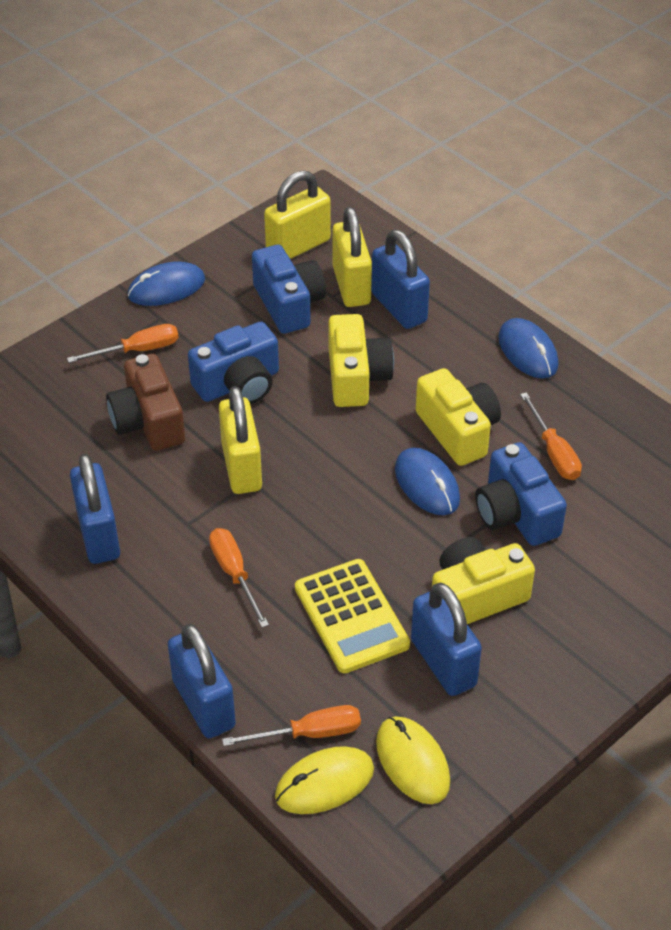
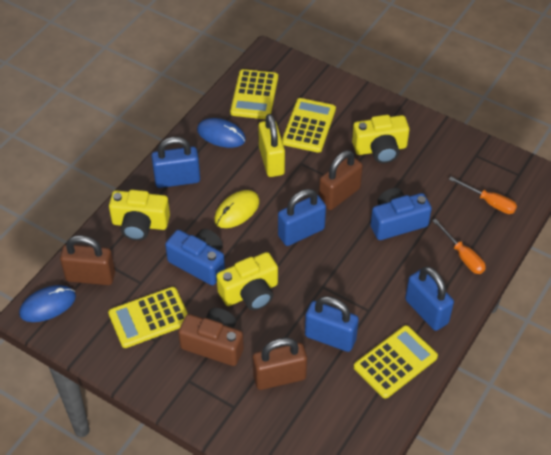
blue camera: [188,322,279,404] [252,245,326,334] [475,442,567,546] = 3 -> [165,229,225,285] [370,188,432,240] = 2
blue mouse: [128,262,205,306] [395,448,460,515] [498,318,559,379] = 3 -> [19,285,76,322] [197,118,246,148] = 2
brown padlock: none = 0 -> [60,235,115,285] [253,338,307,390] [319,150,363,210] = 3
orange screwdriver: [67,324,179,363] [209,528,269,628] [222,705,361,746] [520,392,582,480] = 4 -> [432,219,486,274] [449,177,517,214] = 2
yellow calculator: [295,559,410,673] = 1 -> [108,287,188,348] [230,69,278,119] [282,98,336,153] [354,325,438,399] = 4
yellow mouse: [275,746,374,814] [376,716,450,804] = 2 -> [214,190,260,228] = 1
yellow padlock: [219,386,262,494] [264,170,331,259] [332,207,372,307] = 3 -> [258,114,285,177] = 1

